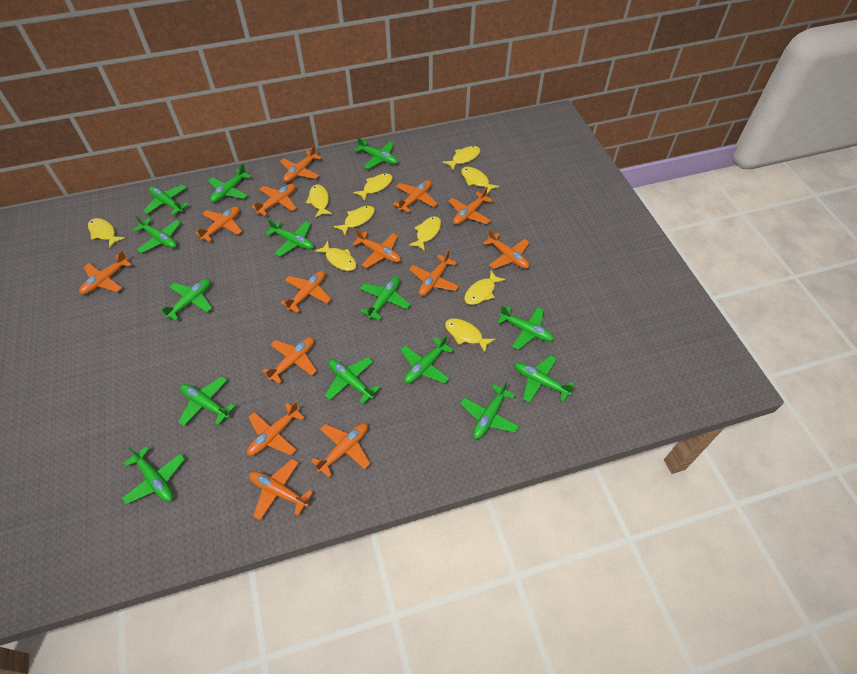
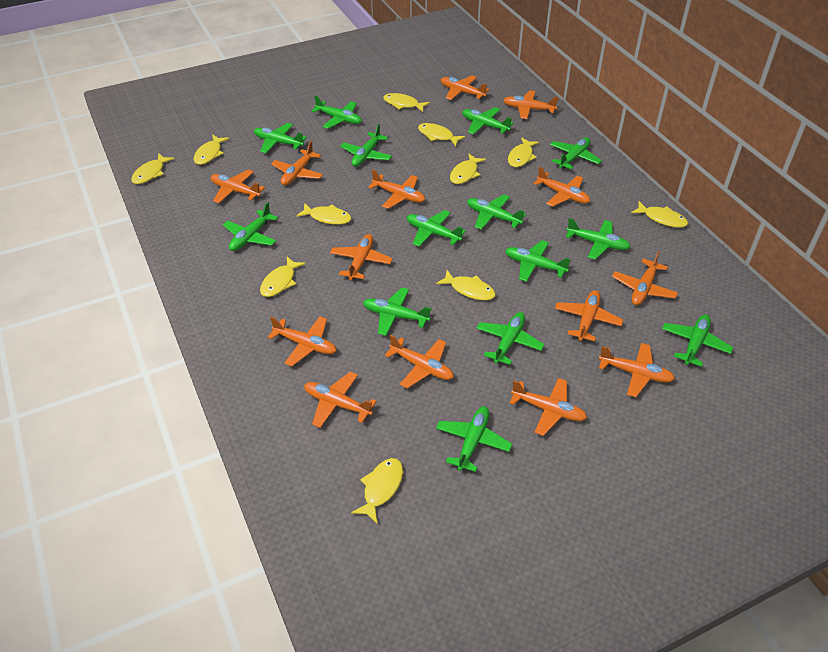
yellow fish: [88,218,125,248] [306,185,332,217] [315,241,357,271] [334,206,375,236] [353,173,393,201] [409,216,441,251] [443,146,480,170] [445,318,495,353] [461,167,499,195] [464,271,506,305] = 10 -> [131,153,174,184] [194,135,229,165] [260,257,306,297] [296,203,352,225] [351,458,403,524] [383,93,430,112] [418,123,466,146] [436,270,496,300] [450,154,486,184] [508,137,539,167] [631,201,688,228] = 11

